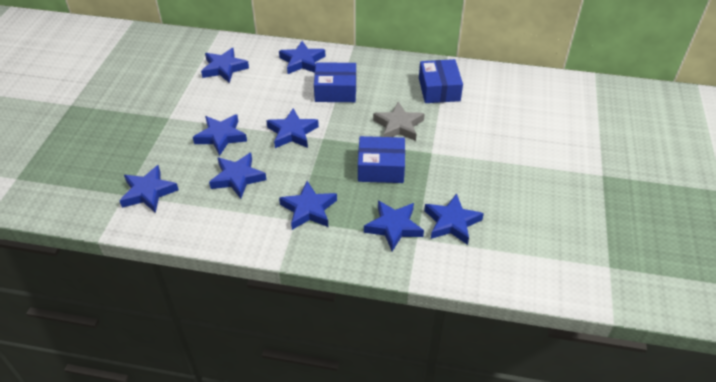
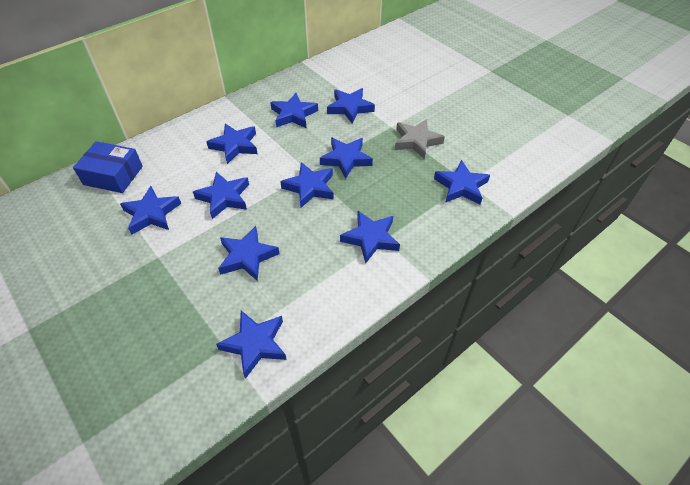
blue box: [314,62,356,102] [358,136,405,183] [419,59,463,103] = 3 -> [73,141,143,193] = 1
blue star: [120,165,179,213] [193,114,247,156] [201,48,249,83] [209,153,266,199] [266,108,319,148] [279,41,325,74] [279,181,337,230] [364,200,424,251] [424,193,484,245] = 9 -> [120,186,181,234] [193,172,249,219] [206,124,257,164] [216,311,287,379] [218,226,280,281] [270,93,318,129] [280,162,334,208] [320,137,373,179] [327,88,375,124] [340,211,400,263] [434,160,490,205] = 11

